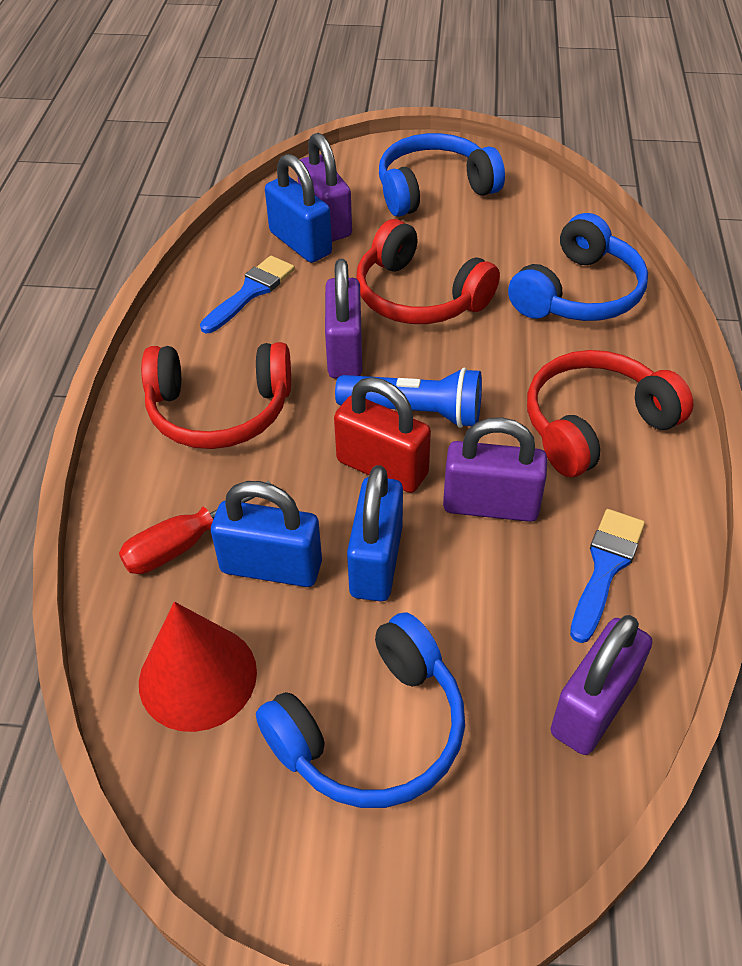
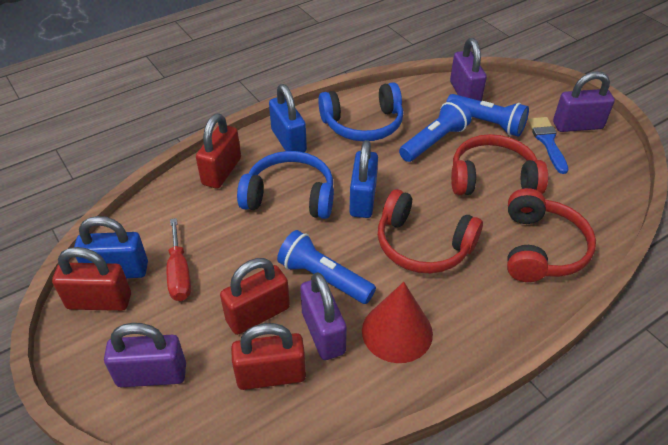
blue brush: [200,256,295,333] [570,509,645,643] = 2 -> [528,117,569,174] = 1
blue flashlight: [335,368,482,428] = 1 -> [277,230,376,304] [399,99,471,162] [446,94,529,137] = 3
blue headphones: [256,613,465,808] [379,133,505,217] [508,213,648,321] = 3 -> [237,151,334,219] [318,82,403,141] = 2
red padlock: [334,377,431,493] = 1 -> [52,247,131,311] [196,113,241,189] [220,258,290,335] [231,323,306,390] = 4

